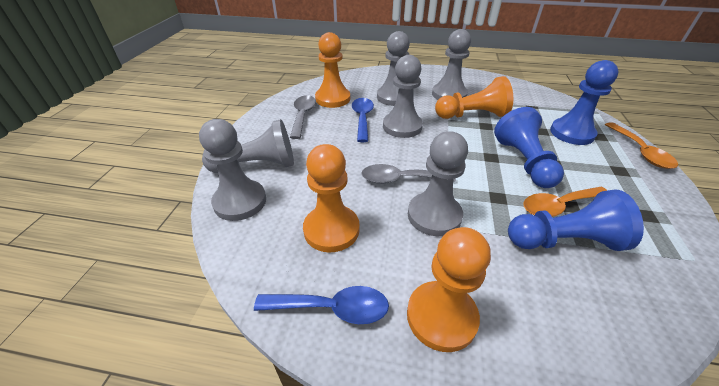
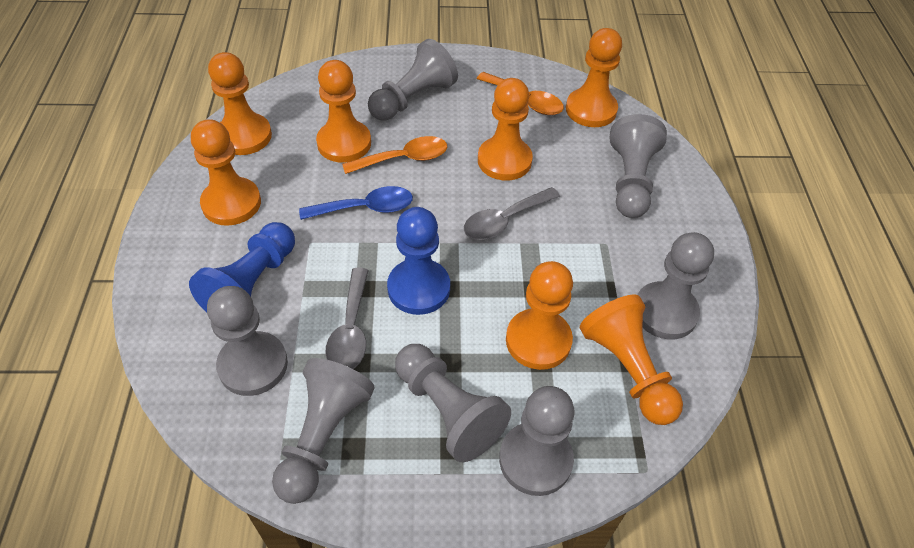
blue pawn: [494,107,564,188] [508,189,644,251] [550,60,619,145] = 3 -> [189,222,295,312] [387,207,450,315] = 2
blue spoon: [254,286,389,324] [352,98,374,142] = 2 -> [299,186,413,220] = 1
grey pawn: [199,119,266,221] [202,119,294,173] [377,31,410,106] [383,55,423,138] [408,131,468,236] [432,29,471,100] = 6 -> [207,286,288,396] [272,358,375,504] [368,39,458,121] [395,344,511,462] [499,386,575,496] [610,114,667,218] [637,232,714,339] = 7
orange pawn: [303,144,360,252] [315,32,350,108] [407,227,491,352] [435,76,513,119] = 4 -> [191,119,261,226] [208,52,272,155] [316,60,371,162] [478,78,533,180] [506,261,573,370] [566,28,622,127] [580,294,683,425] = 7

